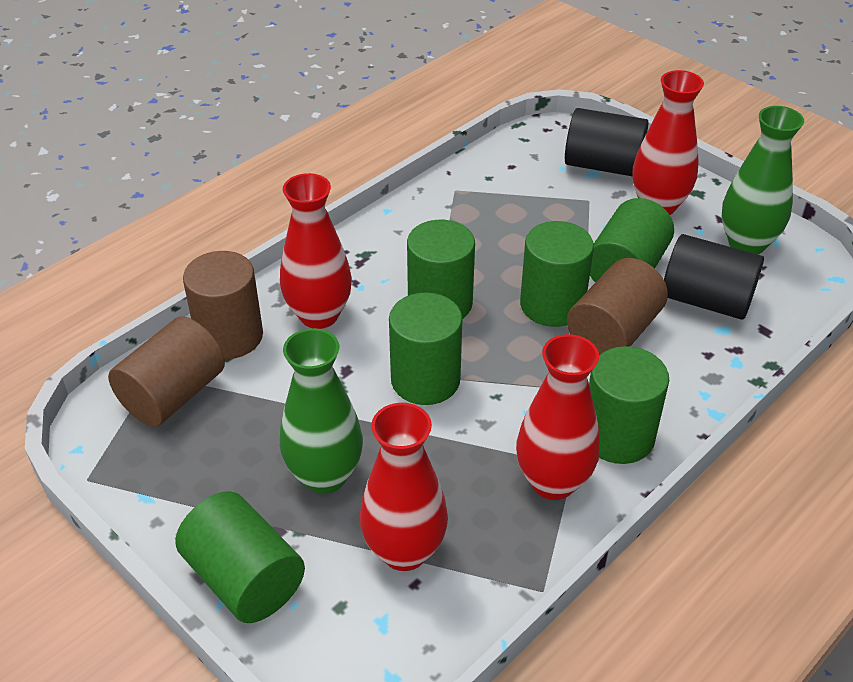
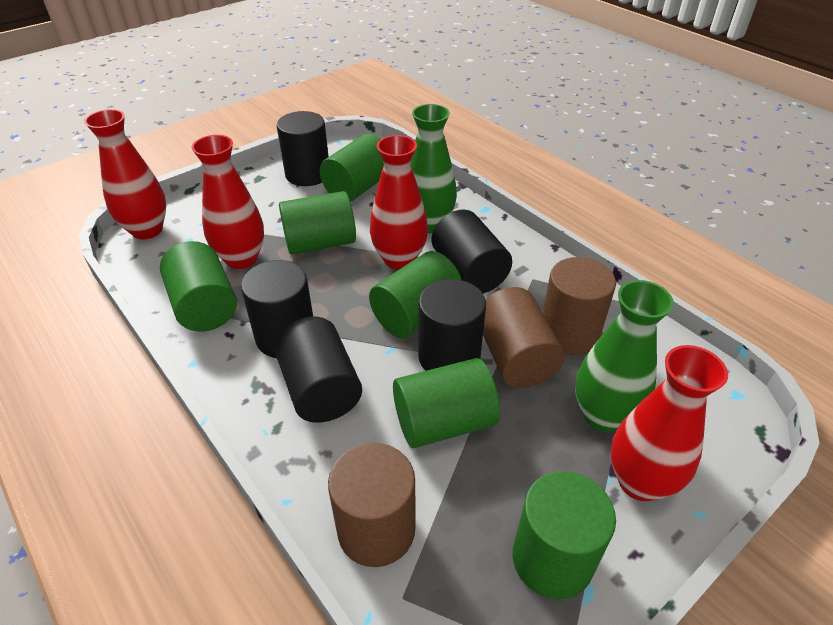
black cylinder: [565,108,649,176] [664,234,764,320] = 2 -> [241,260,313,358] [274,316,362,423] [277,111,329,186] [418,279,486,371] [432,210,512,293] = 5

